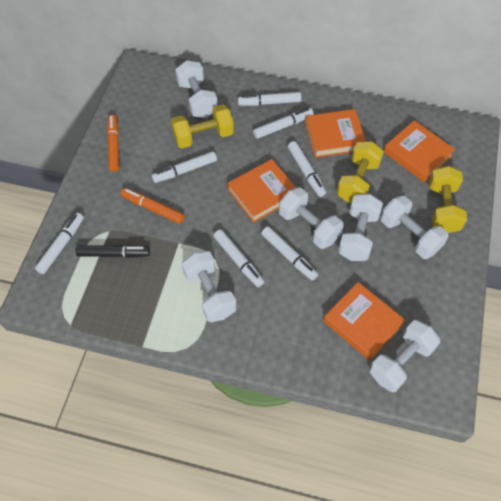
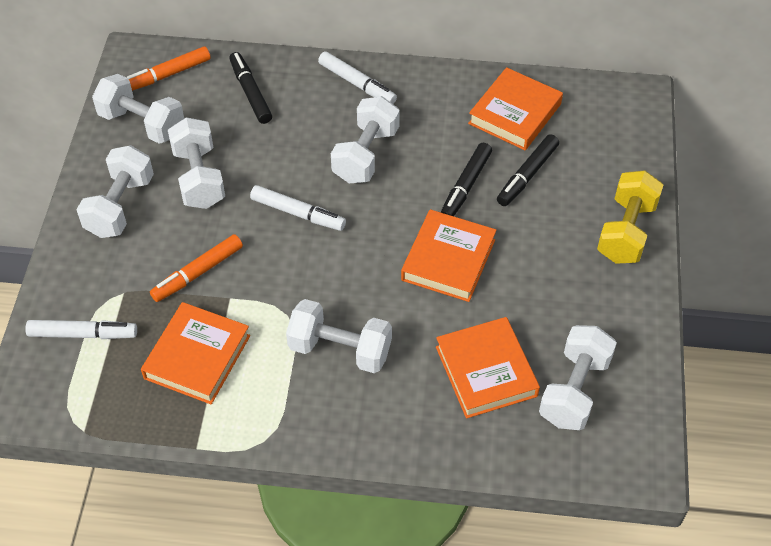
black marker: [76,245,150,258] = 1 -> [229,52,272,124] [441,143,492,216] [497,134,559,206] = 3
white marker: [35,213,84,274] [152,151,217,183] [214,229,264,287] [238,92,301,106] [253,108,314,139] [261,226,318,281] [288,141,326,197] = 7 -> [25,320,137,339] [250,185,346,231] [318,51,397,104] = 3
yellow dumbbell: [171,105,234,148] [337,141,384,203] [429,166,467,233] = 3 -> [597,170,663,264] = 1

